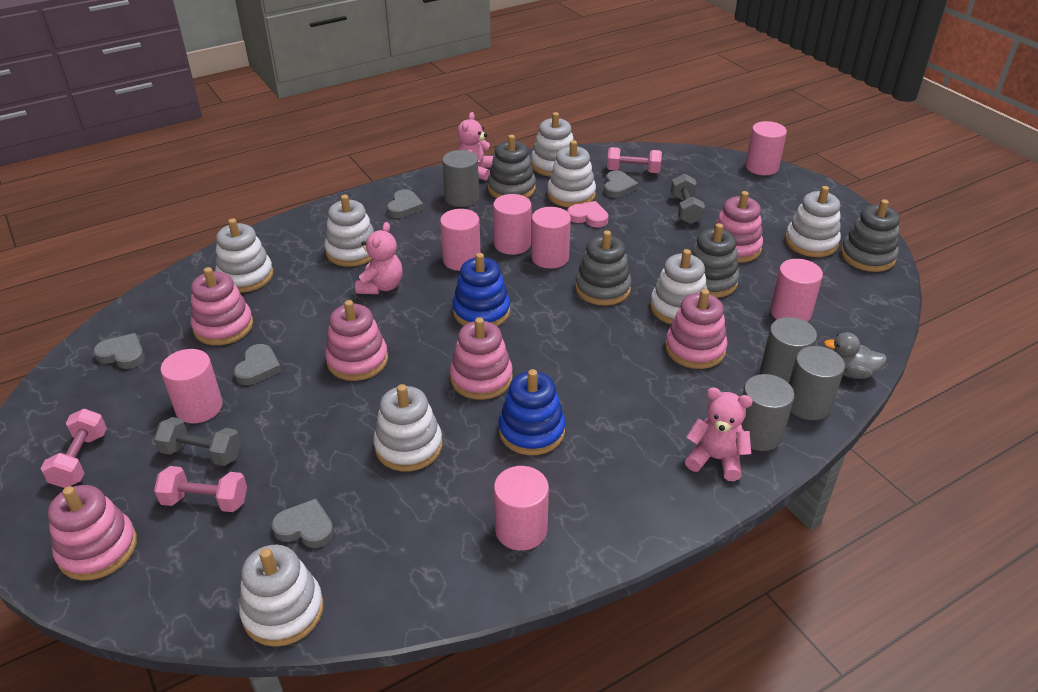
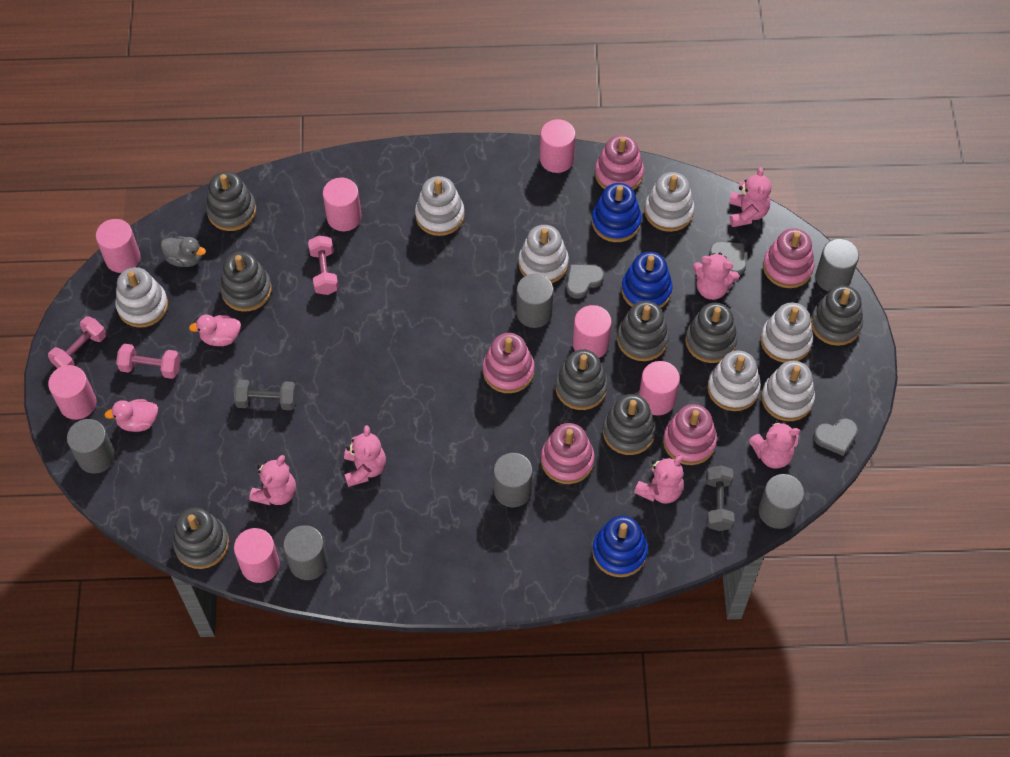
blue stacking toy: [452,253,510,326] [499,369,565,455] = 2 -> [592,183,642,242] [592,516,648,577] [621,252,673,308] = 3
grey cylinder: [442,150,479,207] [741,374,795,451] [760,317,817,383] [789,346,845,420] = 4 -> [67,419,115,473] [283,525,328,580] [494,453,533,507] [516,274,553,328] [758,474,804,529] [815,239,859,292] = 6
grey heart: [93,333,145,369] [234,344,282,385] [272,499,334,548] [387,189,424,218] [604,171,638,198] = 5 -> [566,264,604,299] [709,242,747,276] [813,418,858,456] = 3
grey stacking toy: [488,135,536,198] [575,230,632,306] [691,223,739,298] [841,199,900,272] = 4 -> [173,507,229,569] [206,172,256,231] [220,251,272,312] [555,349,608,410] [603,394,656,455] [617,301,669,361] [685,303,738,363] [811,285,863,346] = 8
pink duck: none = 0 -> [104,399,158,432] [189,315,241,346] = 2
pink heart: [567,201,609,228] = 1 -> none = 0
pink stacking toy: [48,485,137,581] [191,267,253,345] [325,300,388,381] [450,317,513,400] [665,289,727,369] [714,191,763,263] = 6 -> [483,333,535,393] [541,423,595,484] [595,135,644,190] [663,404,717,465] [763,228,815,288] = 5
pink teddy bear: [355,222,403,294] [457,112,494,181] [685,387,753,481] = 3 -> [249,455,296,506] [344,425,386,487] [634,455,684,504] [693,252,739,300] [729,167,771,227] [749,420,800,469] = 6
white stacking toy: [215,218,273,293] [239,545,324,647] [324,195,374,267] [373,384,443,471] [531,112,574,176] [547,140,596,207] [650,249,708,324] [785,186,841,257] = 8 -> [116,267,168,328] [415,176,465,236] [519,225,569,283] [645,172,694,232] [707,351,761,411] [761,303,813,363] [761,361,815,421] = 7

